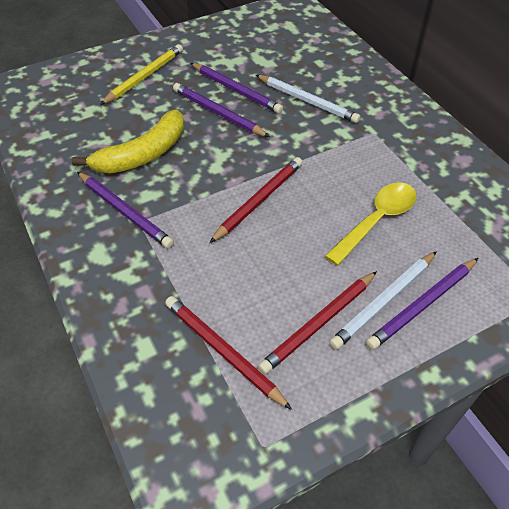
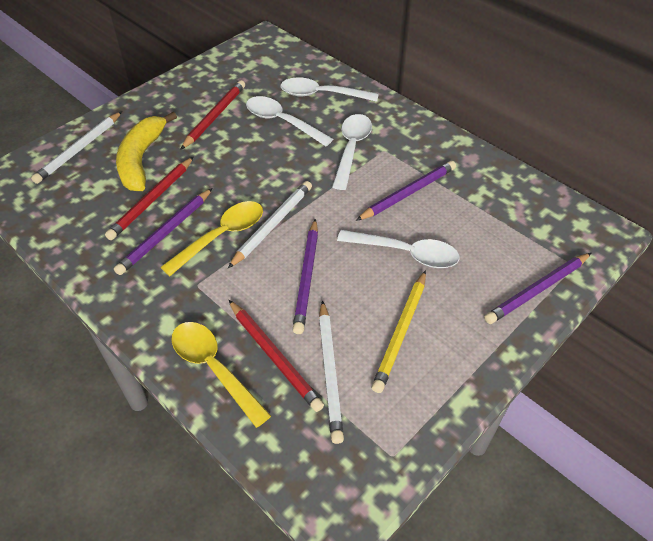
white pencil: [256,75,361,123] [329,251,437,350] = 2 -> [31,111,122,184] [228,181,312,268] [319,300,344,444] = 3
white spoon: none = 0 -> [246,96,333,146] [281,77,379,102] [332,114,372,190] [337,230,460,268] = 4
yellow spoon: [325,182,417,266] = 1 -> [160,201,263,276] [172,322,271,428] = 2

